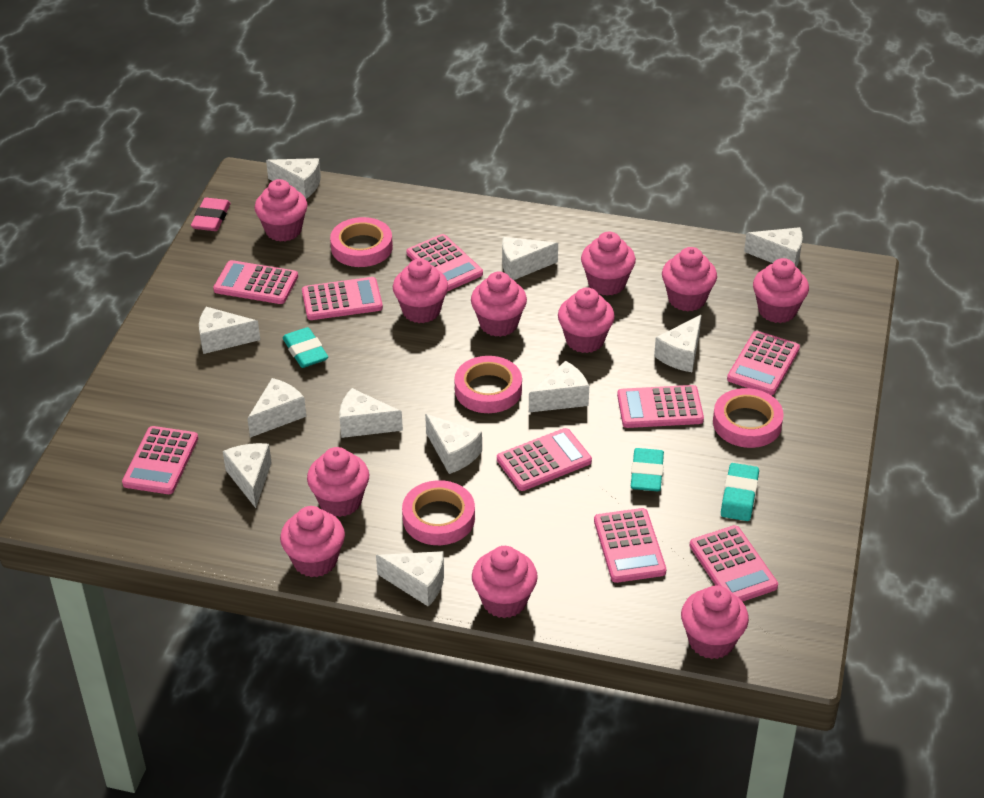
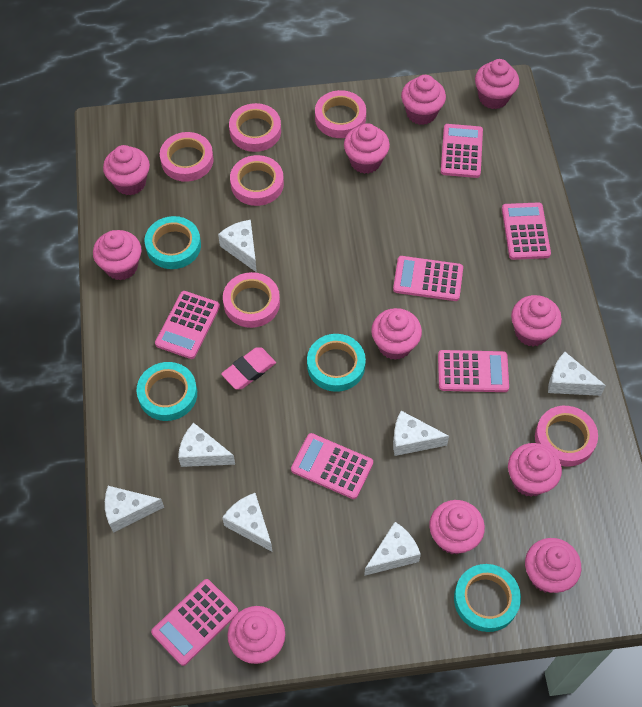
pink calculator: [122,426,198,494] [213,260,298,304] [302,277,383,320] [407,234,483,291] [497,428,592,491] [594,508,666,583] [617,385,704,428] [690,525,778,602] [727,331,800,395] = 9 -> [151,579,238,666] [155,291,220,359] [291,433,373,499] [393,256,463,301] [438,350,509,392] [441,124,483,178] [502,202,551,260] = 7
pink tape: [330,217,393,267] [402,480,475,545] [454,356,522,413] [713,388,784,448] = 4 -> [160,132,214,182] [223,272,280,328] [229,103,281,152] [230,155,284,206] [315,90,366,138] [535,406,598,467] = 6
turquoise eraser: [282,327,328,368] [631,448,664,491] [721,463,759,521] = 3 -> none = 0
turquoise tape: none = 0 -> [137,362,197,421] [145,216,201,269] [307,334,366,392] [454,564,521,632] = 4
white cheese: [199,307,260,354] [223,443,272,508] [247,378,306,438] [266,158,321,199] [339,388,403,438] [376,551,444,607] [425,414,482,474] [502,237,558,280] [529,361,589,413] [654,315,701,372] [744,227,803,267] = 11 -> [105,486,164,533] [178,423,235,467] [218,220,257,273] [222,493,272,552] [364,522,421,576] [393,411,449,456] [548,352,606,396] = 7

